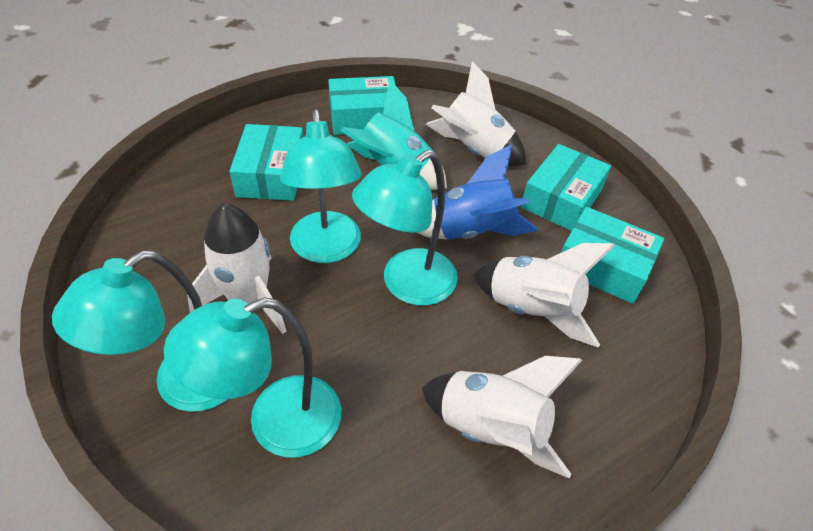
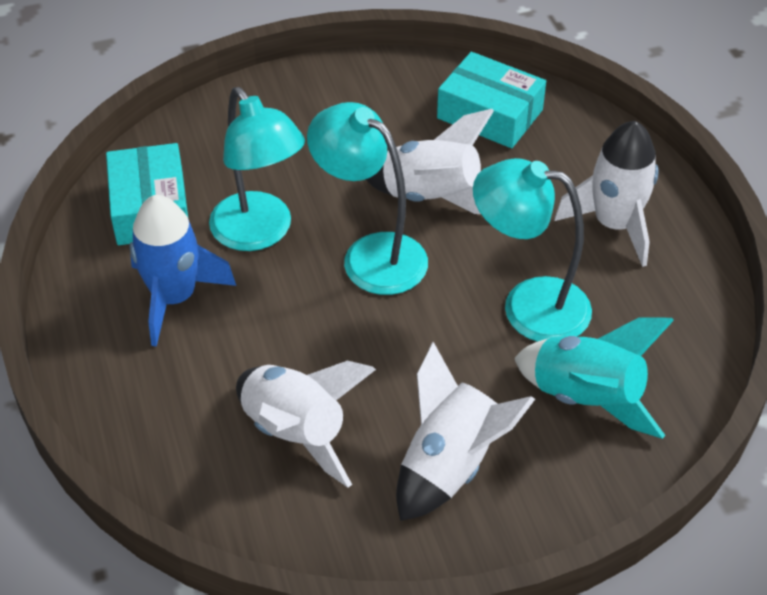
turquoise box: [229,124,303,201] [328,76,396,135] [521,144,611,231] [561,207,664,304] = 4 -> [106,143,188,245] [437,52,546,148] = 2
turquoise lamp: [52,250,227,412] [164,297,341,457] [280,109,362,263] [352,150,458,306] = 4 -> [209,87,305,251] [307,102,428,295] [473,158,592,342] = 3

